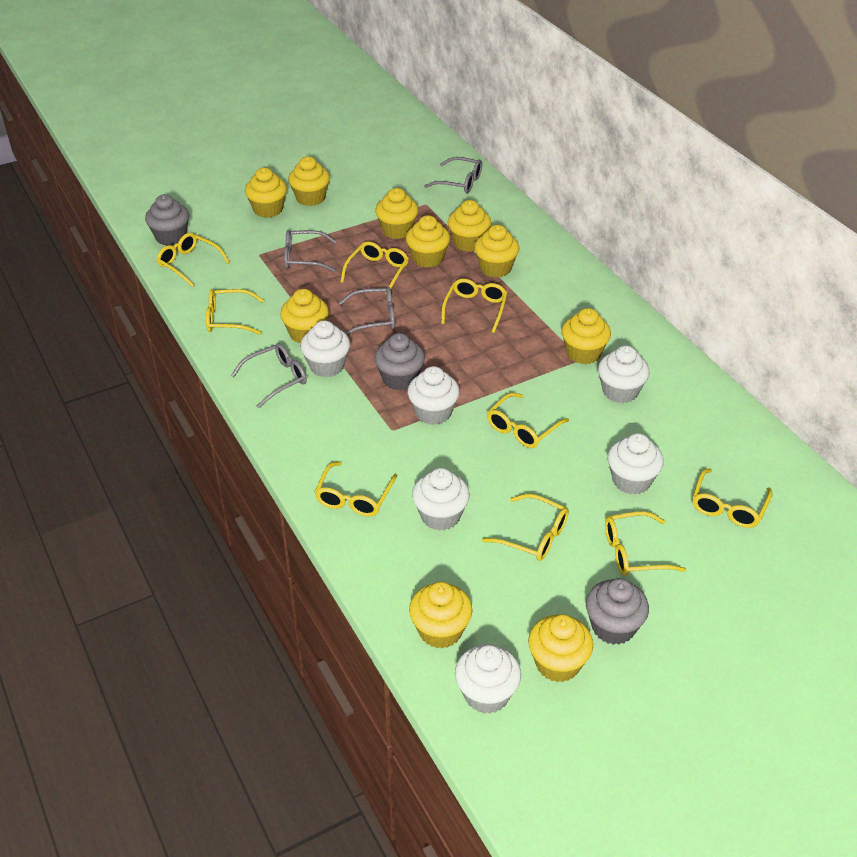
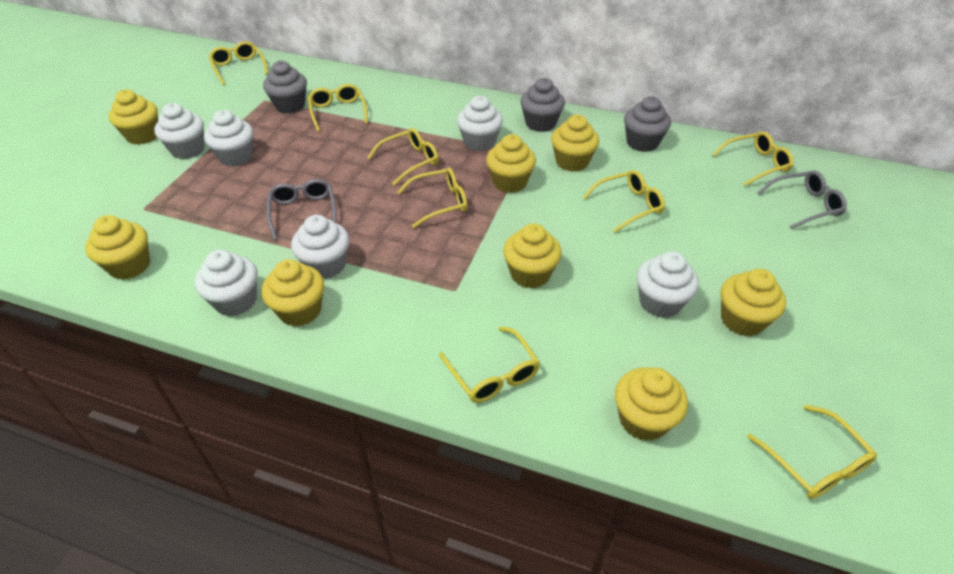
grey glasses: [231,343,306,408] [284,230,337,272] [339,287,395,335] [424,157,482,193] = 4 -> [266,179,336,240] [758,170,847,229] = 2
yellow cupcake: [245,168,287,218] [280,289,329,343] [288,156,330,206] [375,188,419,239] [406,215,450,268] [409,582,472,649] [448,200,491,252] [474,225,519,278] [528,614,593,682] [562,308,611,364] = 10 -> [85,215,150,280] [108,89,158,145] [262,259,324,327] [486,134,536,193] [503,223,562,289] [551,115,599,172] [615,367,688,441] [721,269,786,336] = 8
yellow glasses: [156,233,230,287] [206,289,264,335] [315,461,397,517] [340,241,409,294] [441,279,507,333] [482,494,569,561] [487,393,569,448] [605,511,686,576] [693,469,773,528] = 9 -> [208,41,268,85] [308,84,368,132] [367,128,439,186] [398,168,468,228] [439,327,540,403] [583,170,665,232] [712,131,794,186] [747,405,877,499] = 8

